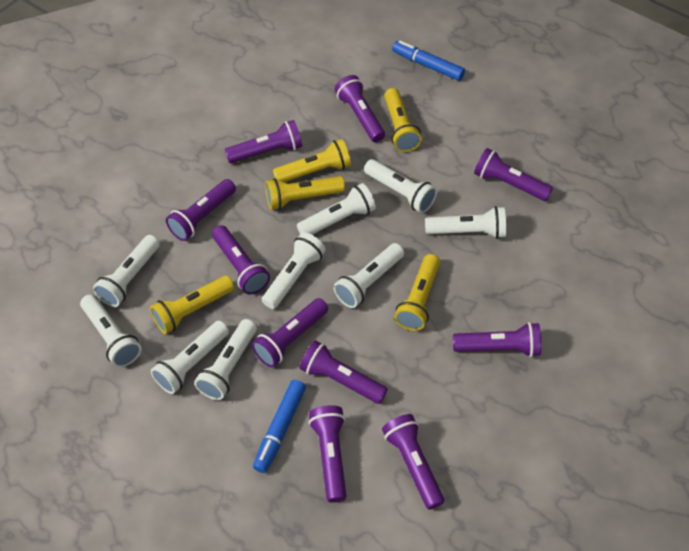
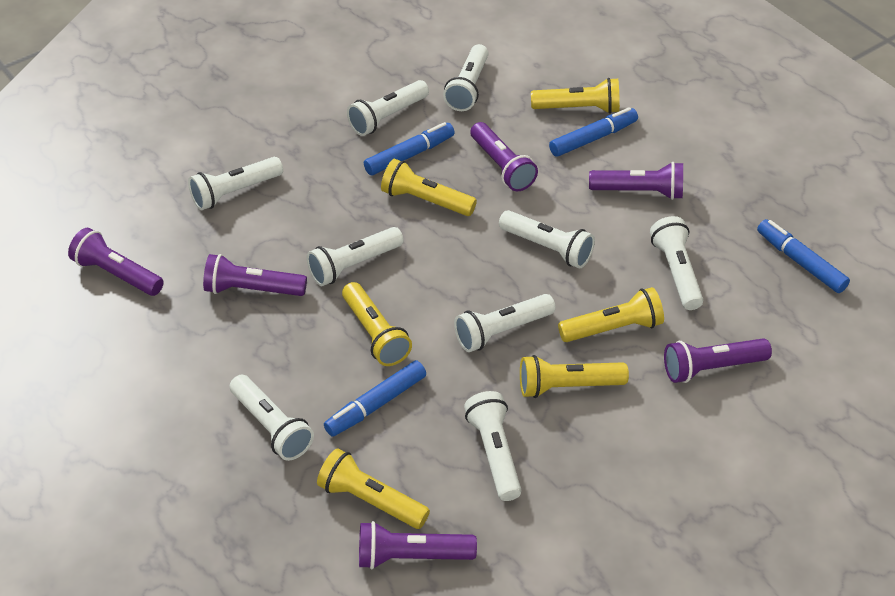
blue marker: [253,380,306,473] [392,41,465,81] = 2 -> [324,360,426,437] [364,122,455,175] [549,107,638,157] [757,219,850,293] = 4
purple flashlight: [166,179,236,241] [212,225,270,294] [225,120,302,163] [252,298,328,367] [300,340,388,404] [309,405,346,503] [335,75,385,142] [382,414,444,510] [453,322,541,357] [474,148,553,201] = 10 -> [68,228,164,296] [203,254,307,296] [359,521,477,569] [470,122,538,191] [589,162,683,200] [664,339,772,383] = 6
yellow flashlight: [150,276,234,334] [265,176,345,210] [273,139,351,182] [384,88,422,152] [394,254,440,331] = 5 -> [317,448,430,529] [342,282,412,366] [381,159,477,216] [520,355,629,398] [531,78,620,114] [558,287,664,342] = 6

